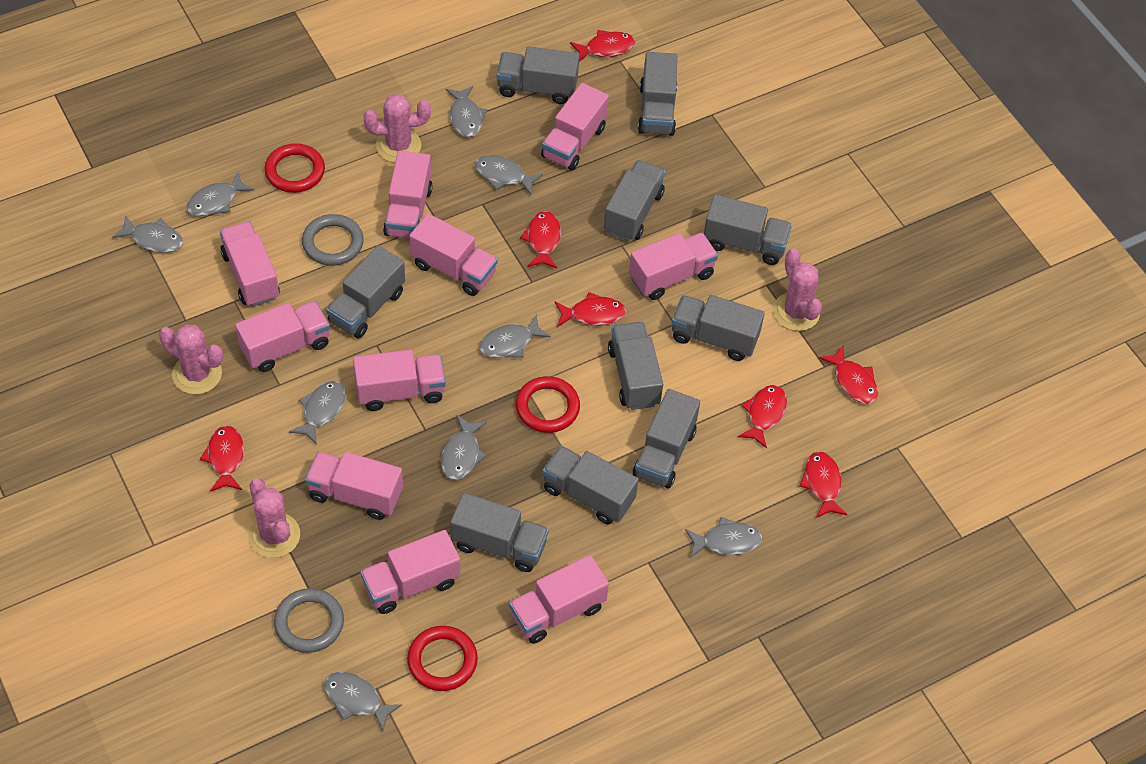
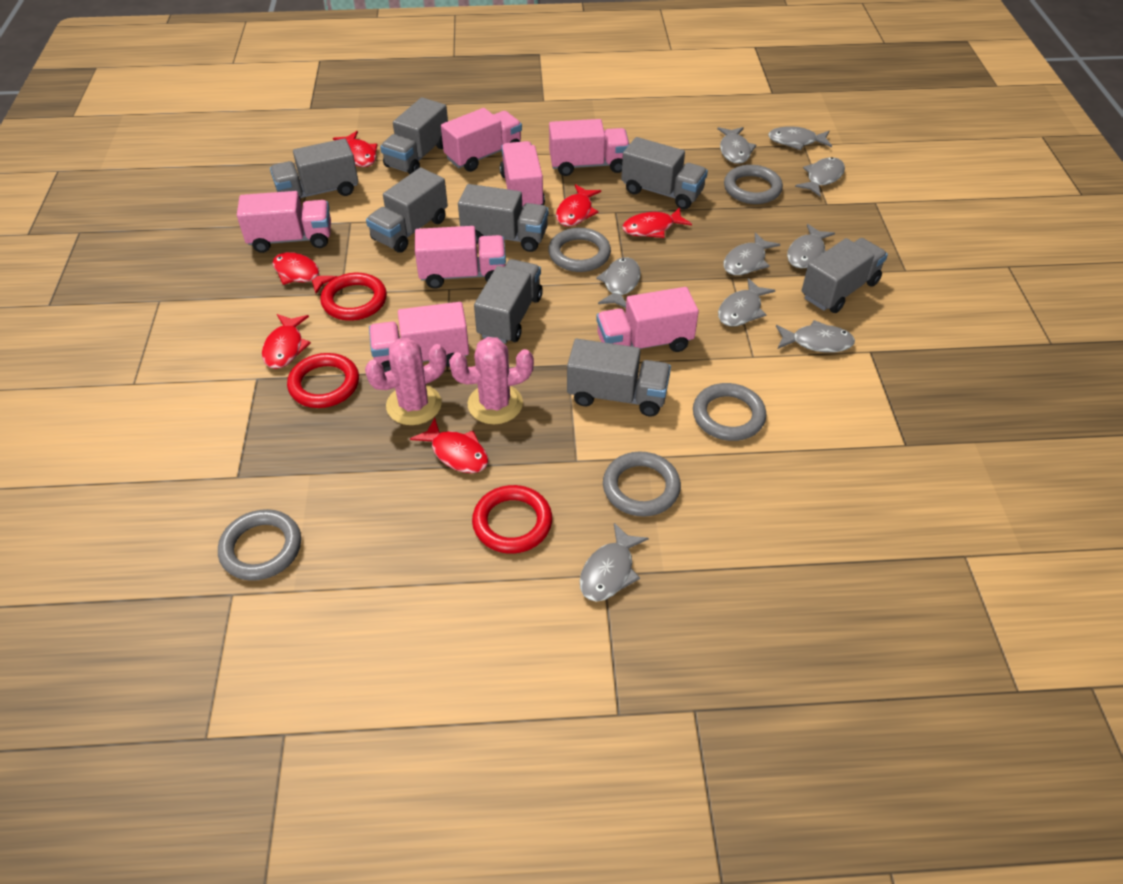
grey ring: [274,588,344,653] [302,214,364,266] = 2 -> [218,509,301,581] [548,228,611,272] [603,451,681,517] [693,383,766,441] [724,165,783,204] = 5
grey truck: [326,245,405,339] [450,493,549,572] [497,46,579,104] [543,446,639,525] [604,160,665,241] [608,322,663,410] [633,389,700,488] [638,52,677,136] [672,295,765,361] [704,194,792,265] = 10 -> [270,138,358,202] [366,167,448,253] [380,97,448,174] [458,184,549,252] [474,259,543,344] [567,339,671,416] [621,137,708,210] [802,238,888,313] = 8
pink cactus: [159,324,223,395] [248,478,300,558] [363,94,431,163] [773,249,822,331] = 4 -> [365,338,447,425] [449,337,534,424] = 2
pink truck: [220,221,280,307] [235,301,330,372] [305,452,403,520] [353,350,446,411] [360,530,460,614] [383,151,433,238] [410,214,498,296] [509,555,609,644] [541,83,609,170] [629,233,718,300] = 10 -> [237,191,331,253] [369,302,469,372] [415,226,506,289] [441,108,522,172] [500,141,545,208] [549,119,630,176] [596,287,699,352] = 7
red fish: [200,426,244,492] [520,211,561,268] [555,292,626,327] [570,30,635,62] [738,385,787,449] [799,452,847,518] [819,345,878,404] = 7 -> [262,314,311,369] [272,252,338,294] [333,131,377,167] [410,418,488,473] [556,184,601,226] [622,207,692,238] = 6

